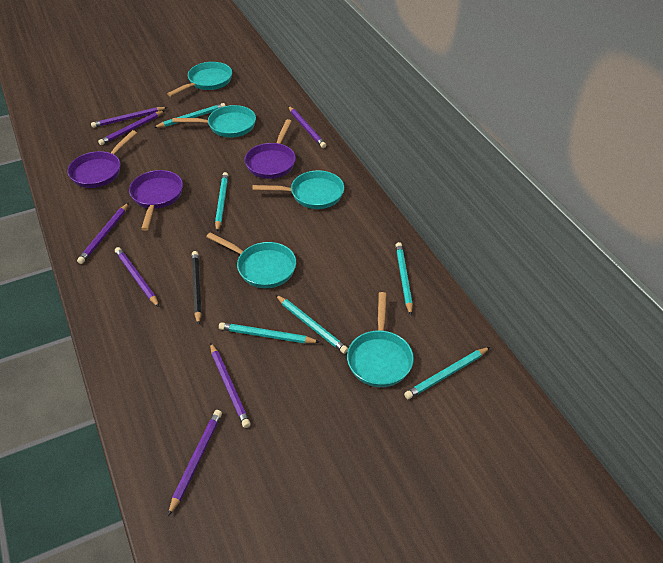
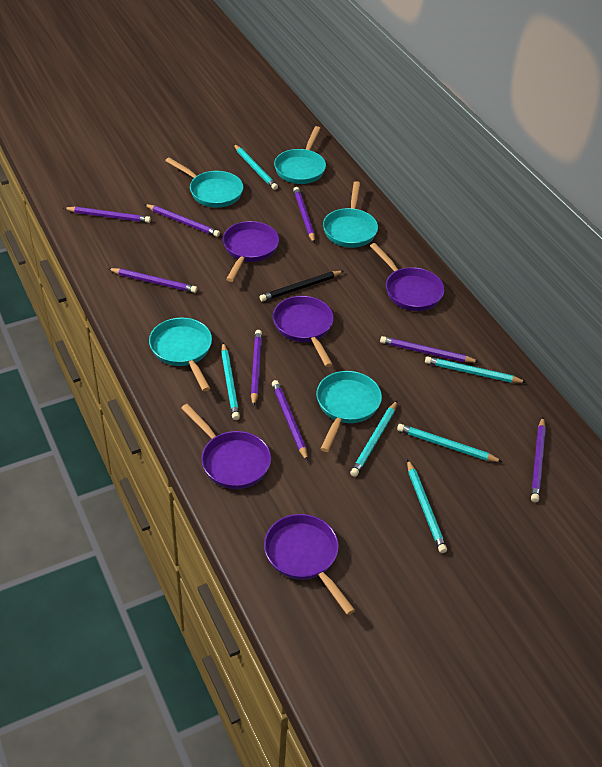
purple pan: [67,130,137,188] [129,170,183,231] [245,119,296,179] = 3 -> [181,404,271,489] [223,221,279,282] [264,514,355,615] [273,296,334,367] [370,243,445,311] = 5
purple pencil: [77,203,129,264] [91,107,168,128] [98,110,165,145] [115,247,159,307] [168,410,222,516] [210,343,251,428] [288,106,326,148] = 7 -> [64,207,151,223] [108,268,197,293] [144,204,220,237] [251,330,262,407] [272,380,308,462] [293,187,315,243] [380,336,479,363] [531,417,546,502] = 8

